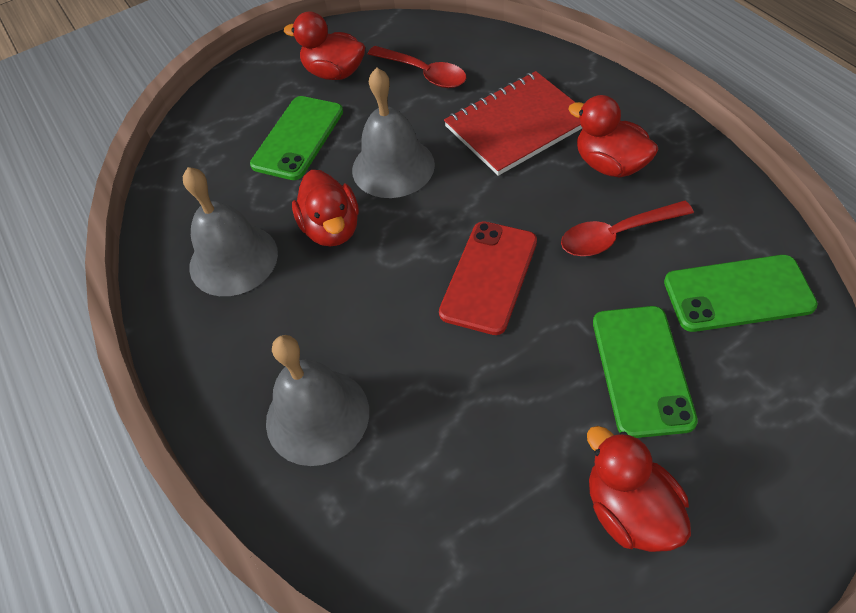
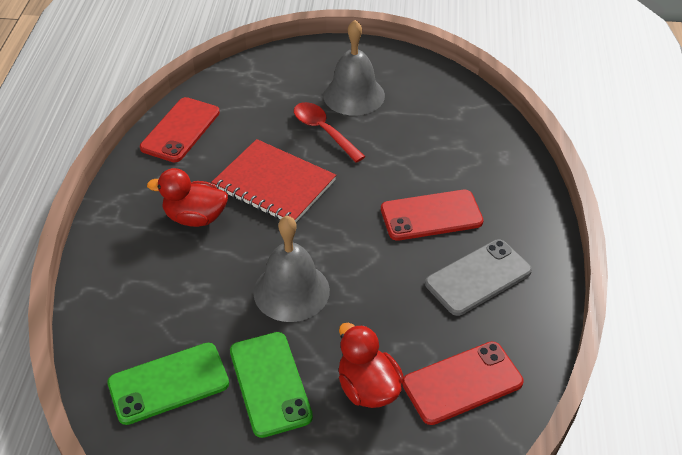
green phone: [250,96,343,180] [593,306,698,438] [664,255,818,332] = 3 -> [108,343,229,425] [230,332,313,438] = 2
grey bell: [183,167,278,296] [266,335,369,466] [352,67,435,198] = 3 -> [253,216,330,322] [323,20,385,116] = 2
grey phone: none = 0 -> [425,239,532,316] = 1
red duck: [284,11,365,80] [292,170,359,247] [568,95,658,178] [587,426,691,552] = 4 -> [147,168,228,227] [339,323,404,408] = 2
red phone: [439,221,537,335] = 1 -> [140,97,220,162] [381,190,484,241] [402,341,524,425] = 3
red spoon: [368,46,466,88] [561,201,694,256] = 2 -> [294,102,366,163] = 1

